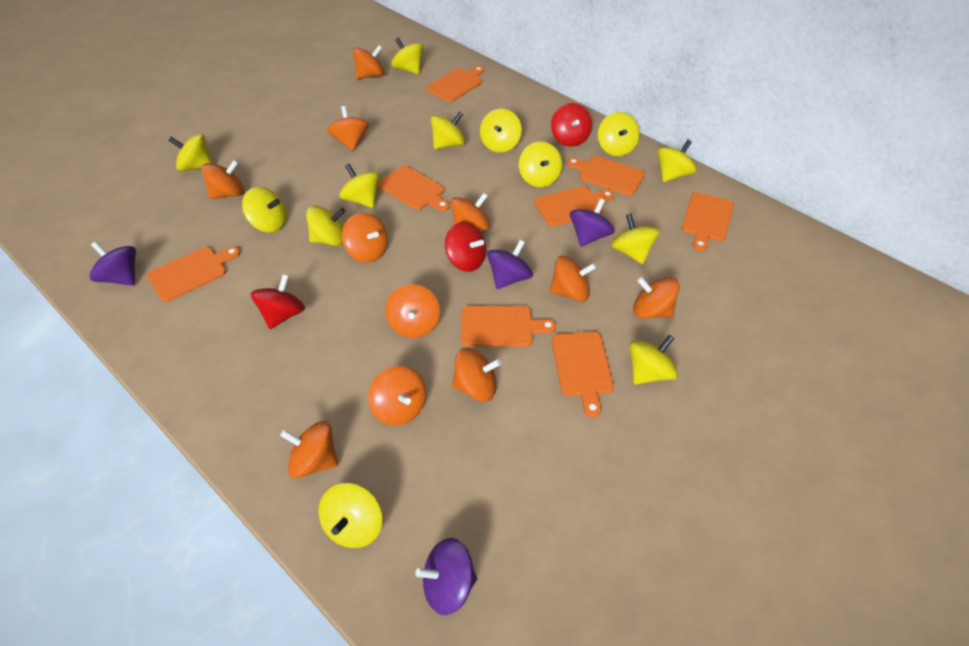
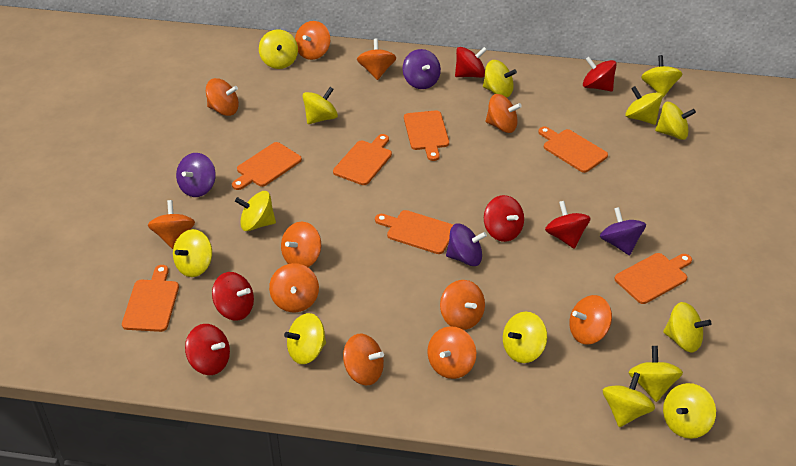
orange cutting board: [147,247,240,302] [378,165,450,211] [426,66,484,102] [461,306,556,347] [534,186,614,227] [552,332,614,417] [567,156,645,196] [682,192,734,251] = 8 -> [122,265,179,332] [232,142,302,190] [333,134,392,185] [375,210,453,254] [404,110,449,161] [538,126,608,173] [614,253,692,304] = 7
red spinning top: [251,274,305,329] [445,222,486,272] [551,103,592,146] = 3 -> [185,324,230,375] [212,272,254,321] [455,47,487,78] [484,195,524,242] [545,201,591,249] [583,57,617,91] = 6
yellow spinning top: [168,134,212,171] [242,187,287,233] [306,205,345,246] [318,483,382,548] [339,164,380,208] [391,38,424,74] [431,112,465,149] [480,109,522,153] [519,141,562,187] [598,112,640,156] [611,213,660,264] [629,334,678,384] [657,140,697,182] = 13 -> [173,229,212,277] [235,191,276,231] [259,30,298,69] [284,313,326,364] [303,87,338,124] [483,60,517,98] [503,312,547,363] [603,372,655,427] [625,86,663,125] [628,346,683,402] [641,55,682,97] [655,102,696,140] [663,302,712,352] [663,383,716,439] = 14

